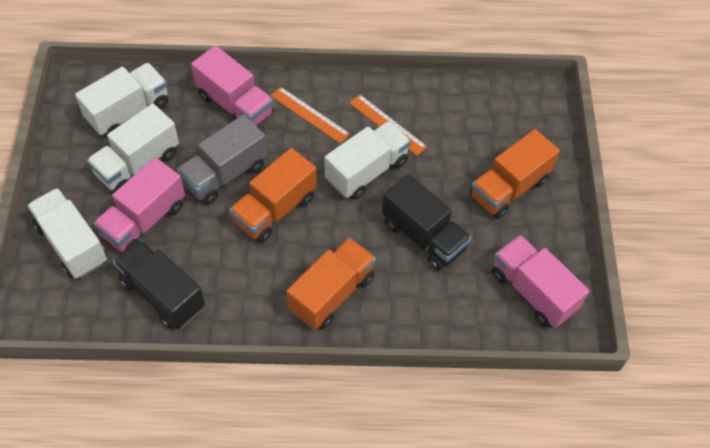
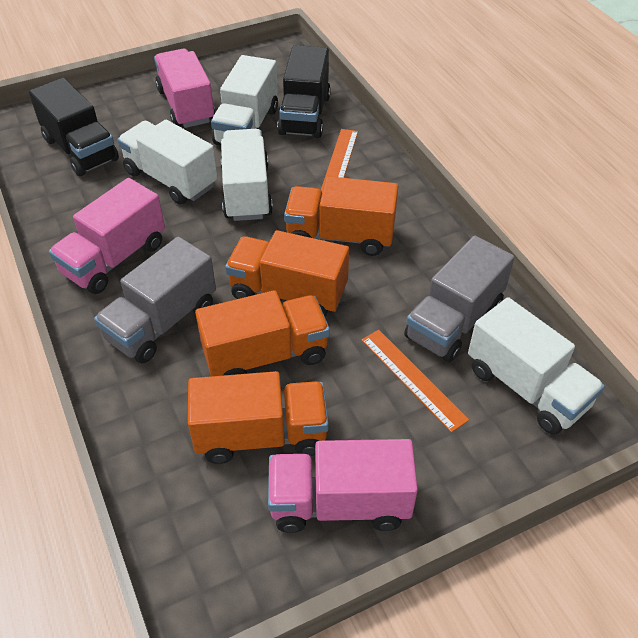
grey truck: [177,114,267,205] = 1 -> [94,237,216,363] [404,236,515,362] = 2
orange truck: [229,148,317,243] [287,238,376,330] [470,129,560,219] = 3 -> [188,371,329,464] [195,290,330,376] [225,230,349,317] [284,176,399,256] = 4

